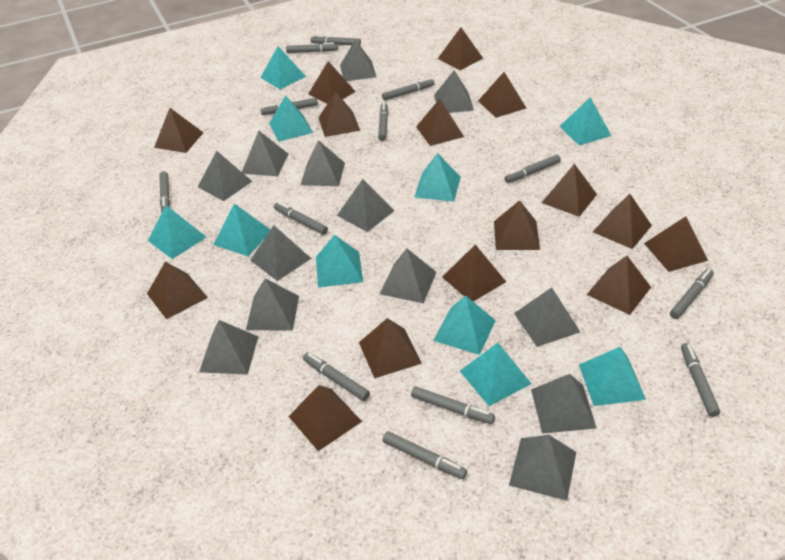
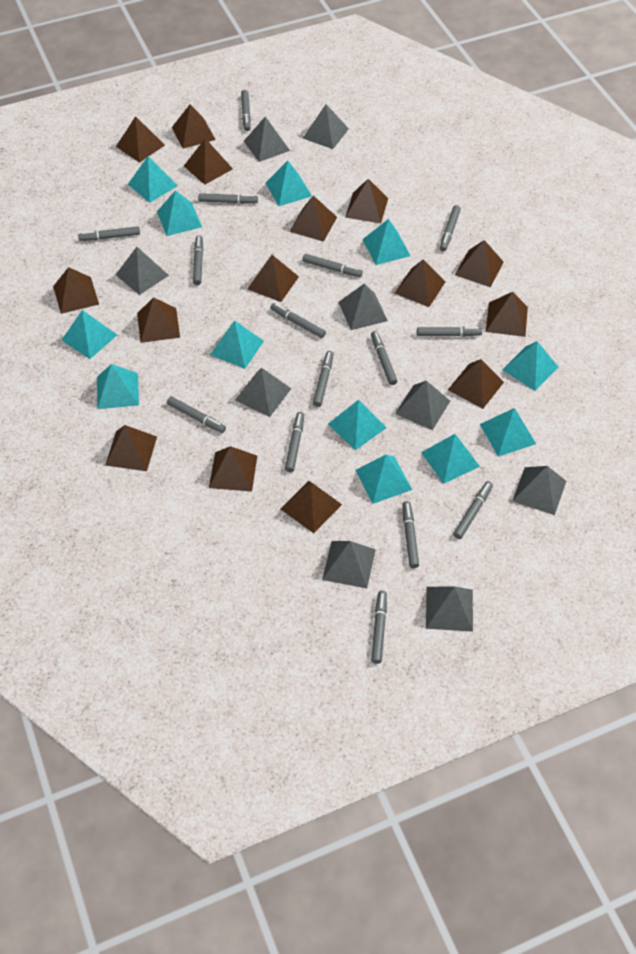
grey marker: [159,171,170,213] [261,98,318,115] [274,202,328,235] [286,42,338,53] [303,352,370,401] [310,35,361,45] [378,102,388,141] [382,78,435,100] [382,431,467,479] [411,386,495,424] [504,155,561,183] [670,269,714,319] [681,343,720,417] = 13 -> [78,227,140,241] [167,396,226,433] [193,235,203,285] [198,193,258,204] [241,90,251,131] [270,303,326,338] [285,412,304,472] [303,254,363,277] [313,351,334,407] [371,331,397,385] [371,591,387,664] [403,501,419,568] [417,327,482,337] [440,205,461,251] [453,481,493,539] = 15
grey pyramid: [198,151,252,201] [199,320,258,375] [242,131,289,177] [246,278,299,330] [250,225,311,281] [300,140,345,186] [337,179,395,232] [340,40,376,81] [380,248,437,304] [434,70,474,113] [509,435,576,501] [514,287,580,347] [531,374,597,433] = 13 -> [116,247,169,295] [235,368,291,417] [244,116,290,162] [303,104,349,149] [322,541,376,588] [338,283,388,330] [395,381,450,430] [426,586,473,632] [512,466,566,515] = 9
turquoise pyramid: [148,205,206,259] [213,204,270,256] [260,46,306,89] [269,95,313,142] [316,235,363,288] [414,153,461,202] [433,296,496,355] [460,343,532,406] [559,97,611,145] [579,347,646,406] = 10 -> [62,310,117,359] [97,364,139,409] [128,156,178,203] [157,190,202,236] [210,320,264,369] [266,161,312,206] [328,400,387,450] [355,455,412,504] [362,219,411,265] [421,434,480,484] [480,408,536,457] [502,341,558,391] = 12

